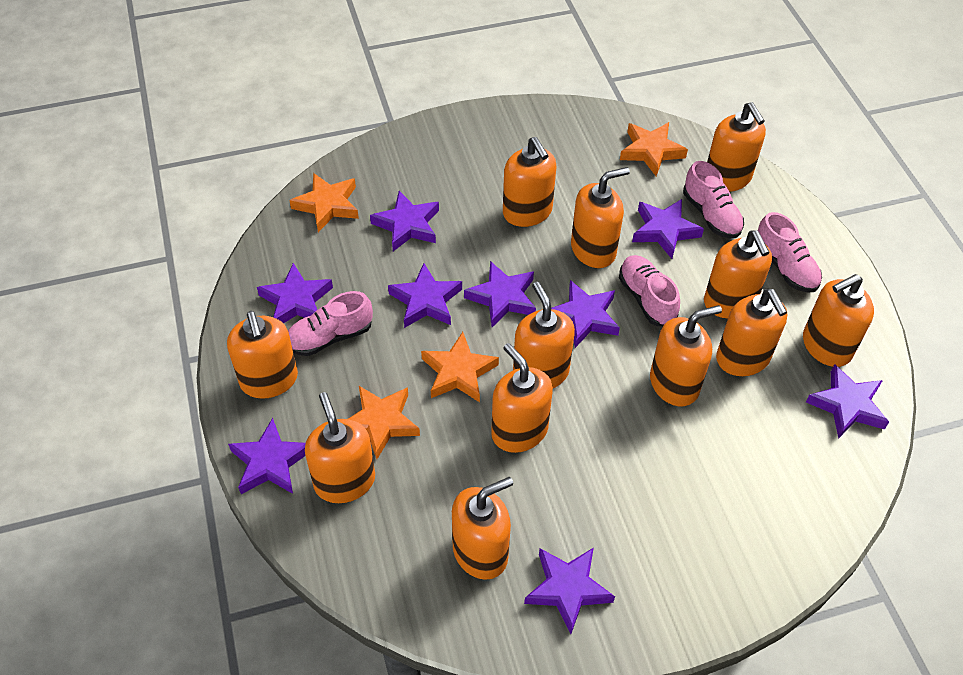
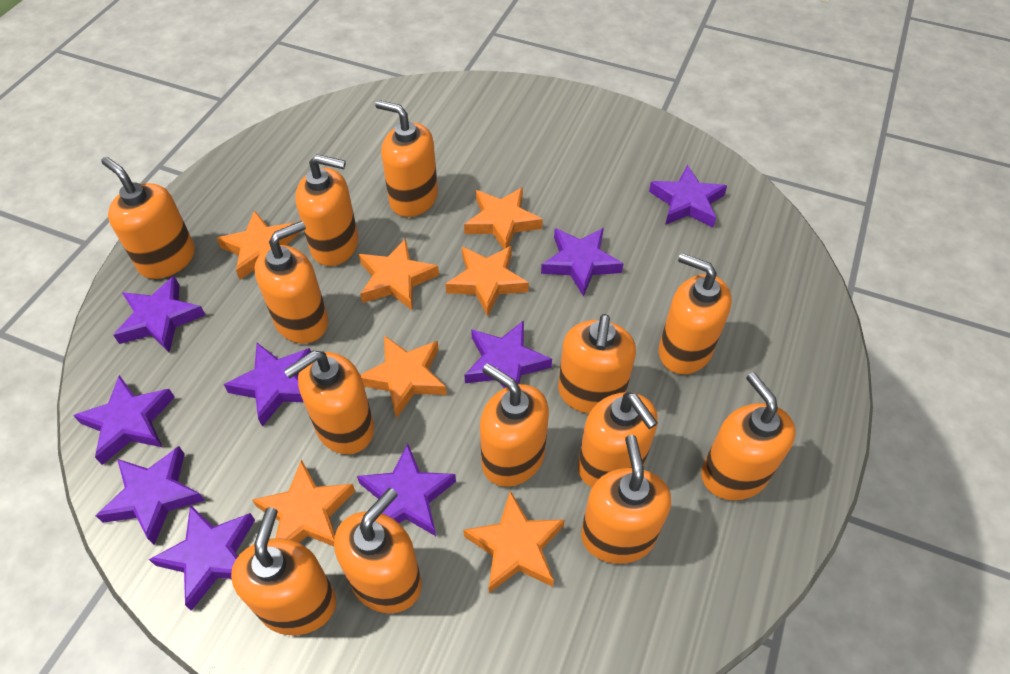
orange soap dispenser: [227,311,298,399] [305,392,375,503] [452,477,513,580] [491,343,553,453] [503,137,557,227] [513,282,575,388] [571,167,630,268] [650,305,722,406] [704,230,772,318] [707,102,766,192] [716,289,787,376] [803,274,874,367] = 12 -> [101,157,195,279] [231,507,336,635] [254,221,328,343] [283,351,374,454] [295,155,358,266] [334,488,422,613] [375,100,438,217] [480,363,549,487] [558,314,636,414] [578,392,658,487] [581,435,671,564] [659,253,732,374] [701,372,796,500] = 13
orange star: [289,173,359,232] [348,386,420,459] [421,332,499,402] [620,122,688,176] = 4 -> [217,210,300,280] [252,459,355,546] [359,238,439,310] [361,336,447,418] [445,246,529,316] [463,491,565,593] [464,187,543,249] = 7
pink shoe: [288,291,373,356] [619,255,680,326] [683,161,744,238] [758,212,822,293] = 4 -> none = 0

